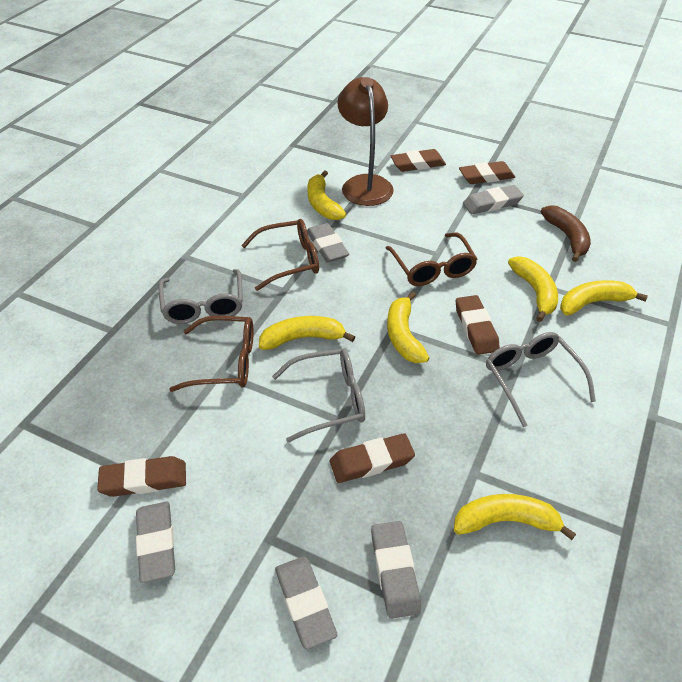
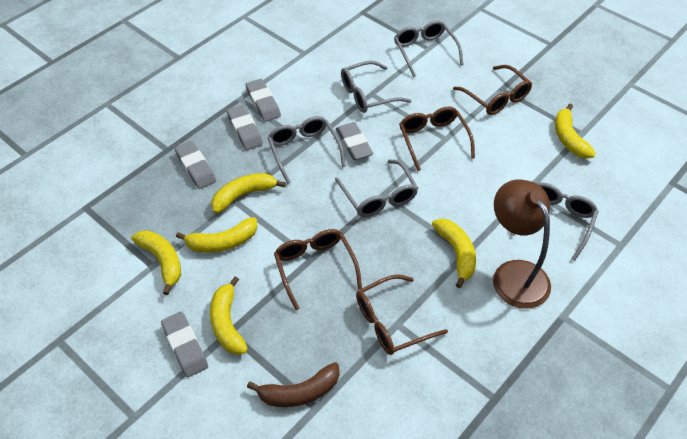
brown eraser: [97,456,186,497] [330,433,415,483] [390,149,446,172] [456,295,500,355] [459,161,515,184] = 5 -> none = 0
brown glasses: [169,316,253,392] [241,219,319,291] [386,233,477,286] = 3 -> [274,229,362,310] [356,274,448,355] [399,106,475,171] [453,65,532,115] = 4
grey glasses: [158,269,243,324] [272,349,365,442] [486,332,596,427] = 3 -> [267,116,346,184] [335,159,418,217] [341,61,412,113] [394,20,464,77] [511,182,599,261] = 5

